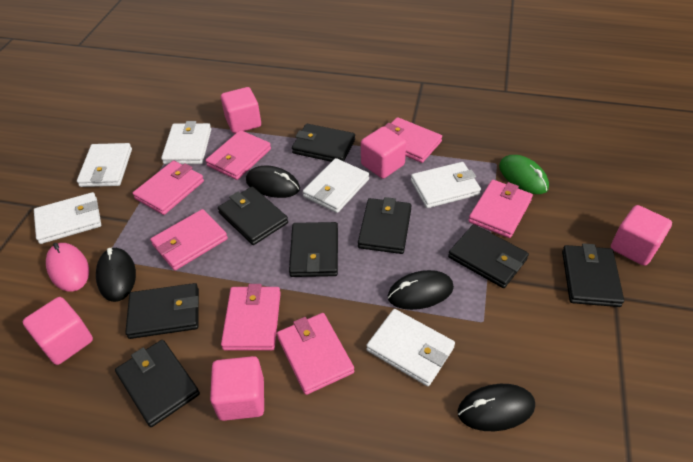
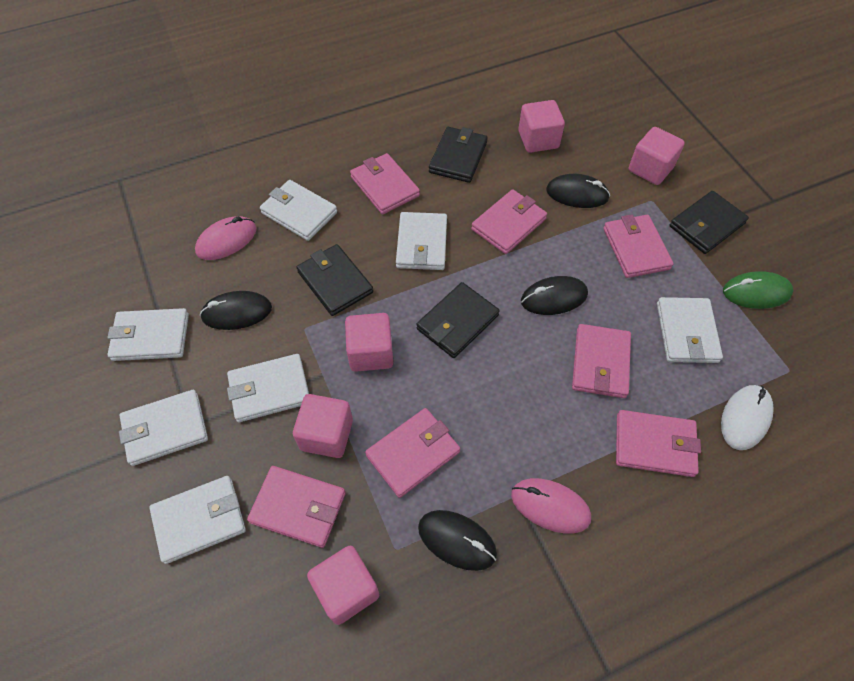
black wallet: [115,340,200,427] [125,283,199,339] [218,187,288,245] [289,222,338,277] [292,124,355,162] [358,197,412,254] [448,224,529,288] [562,243,624,307] = 8 -> [296,244,373,316] [416,282,500,358] [429,127,488,183] [669,191,749,254] = 4
pink mouse: [46,243,89,291] = 1 -> [195,216,257,260] [511,478,591,533] = 2
white mouse: none = 0 -> [721,385,774,450] = 1
white wallet: [34,192,101,244] [77,143,132,187] [161,121,211,164] [303,158,369,213] [366,309,455,386] [411,162,481,208] = 6 -> [107,308,189,361] [119,390,208,466] [149,476,246,564] [227,354,309,422] [260,180,337,241] [396,212,447,270] [657,297,723,363] = 7

